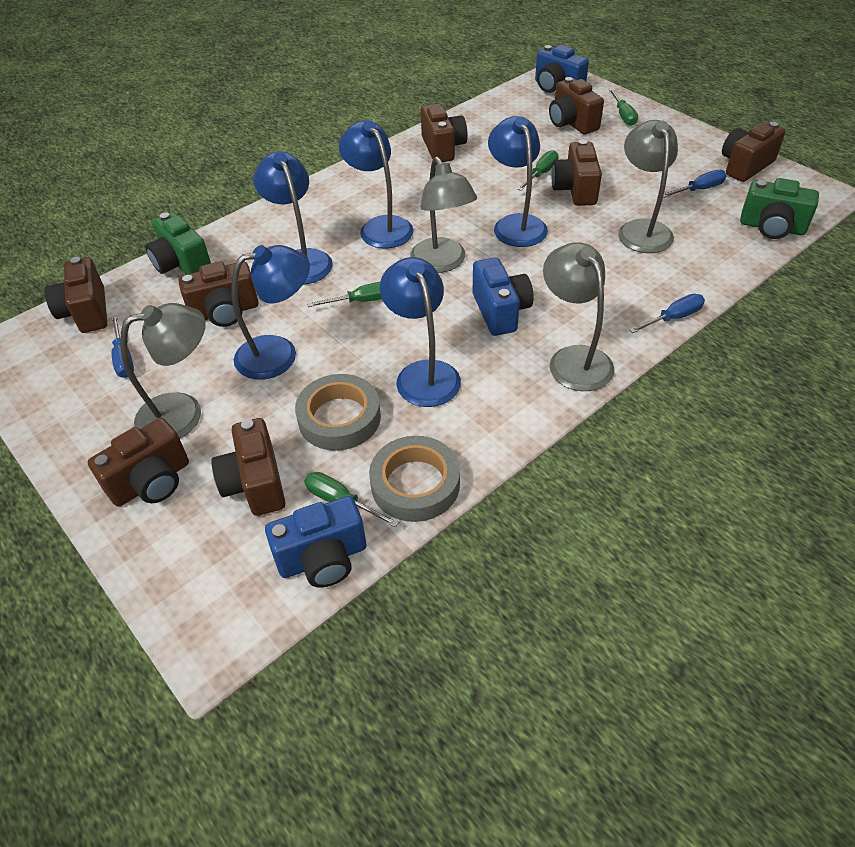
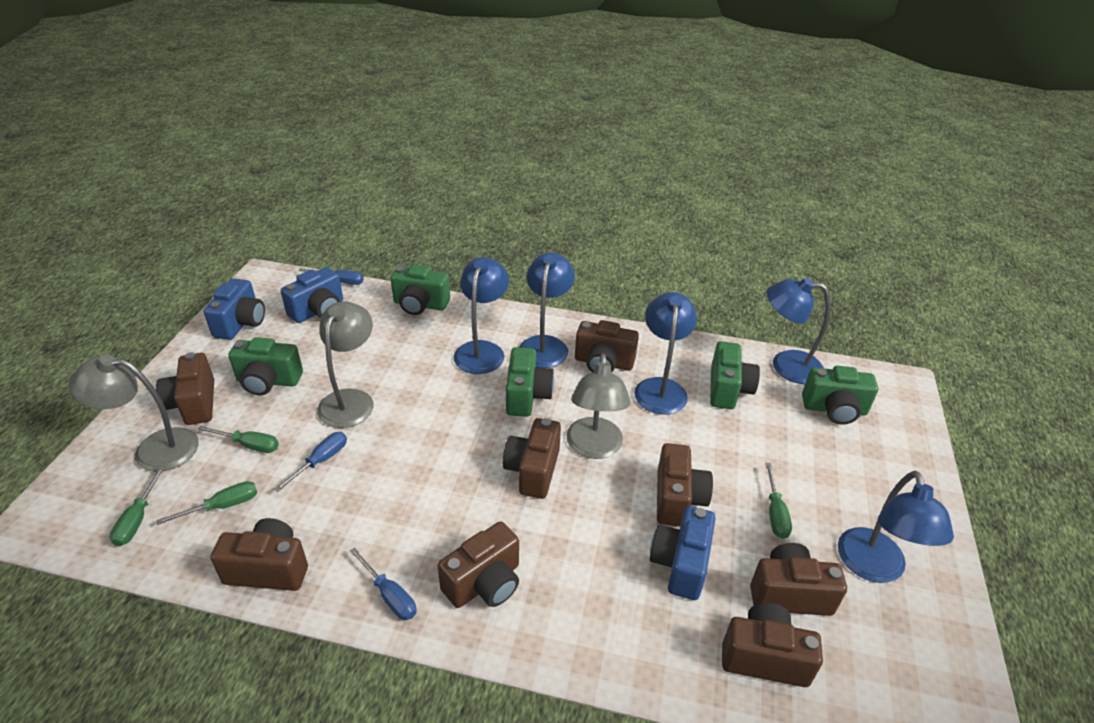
green camera: [145,212,211,275] [740,178,819,239] = 2 -> [228,337,303,395] [391,264,450,315] [506,347,554,417] [710,341,760,409] [802,366,878,424] = 5
grey lamp: [120,303,206,438] [410,157,477,273] [543,242,614,391] [618,120,678,253] = 4 -> [69,355,198,472] [317,301,374,428] [566,353,630,459] = 3
grey tape: [295,374,381,451] [369,436,460,522] = 2 -> none = 0

